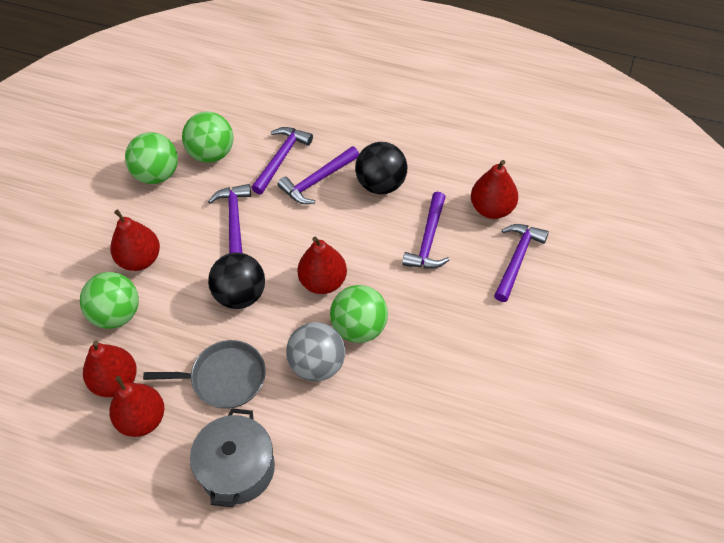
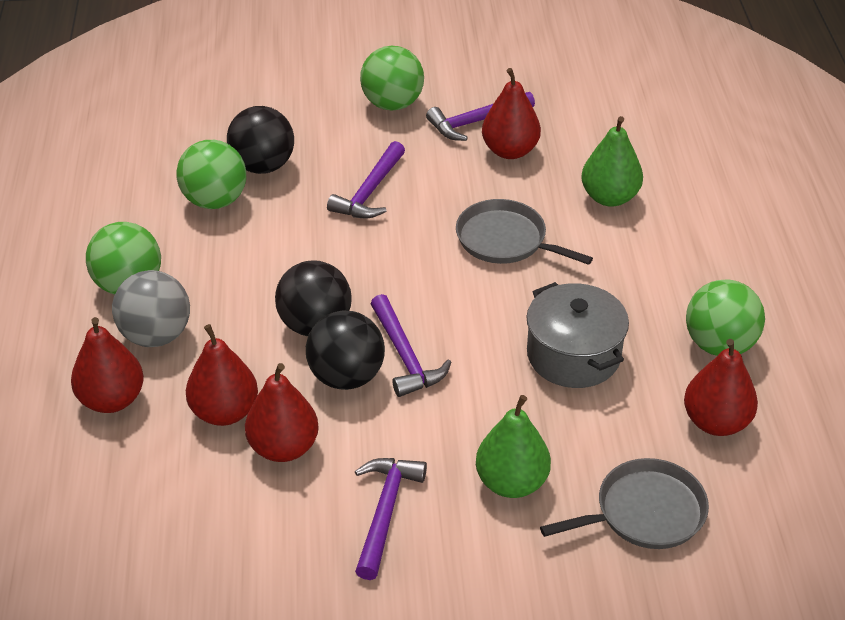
black ball: [208,253,265,309] [355,142,408,194] = 2 -> [227,106,294,174] [275,260,351,336] [306,310,385,390] = 3
green pear: none = 0 -> [476,395,551,498] [581,116,643,207] = 2
grey pan: [143,340,266,409] = 1 -> [456,199,593,265] [540,458,709,549] = 2
purple hammer: [208,184,251,254] [251,127,313,195] [278,146,359,204] [402,192,449,269] [494,224,549,302] = 5 -> [327,141,405,219] [355,458,427,580] [371,294,451,397] [426,92,535,141] = 4

